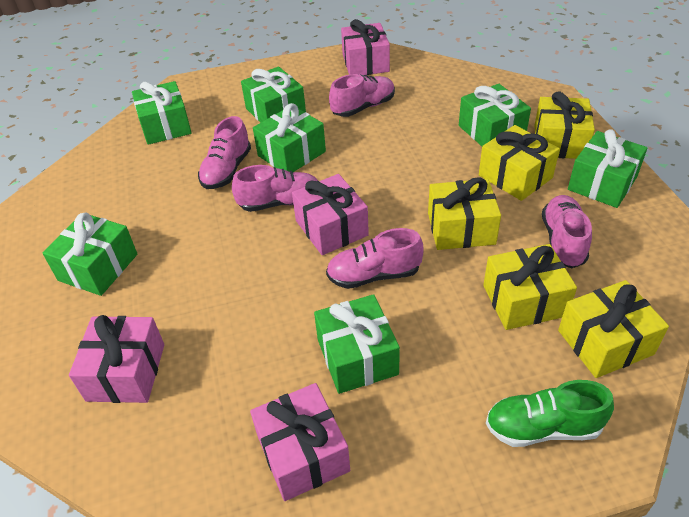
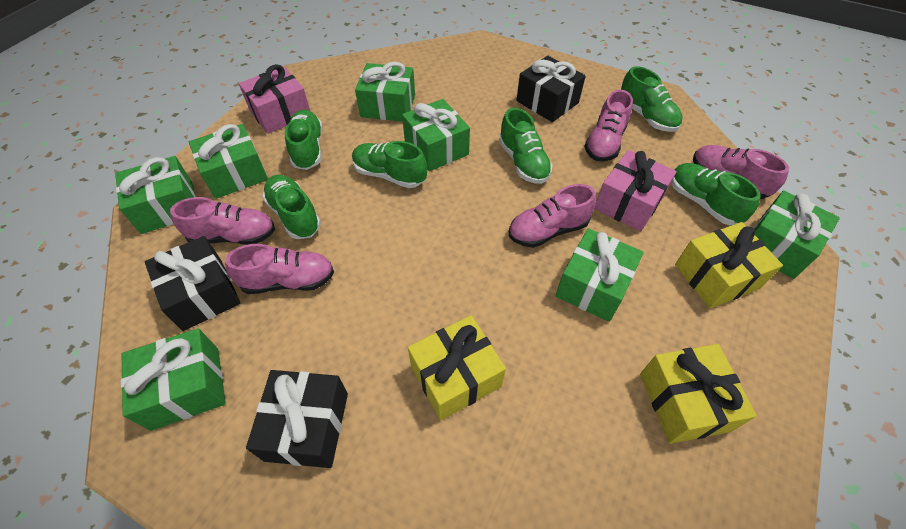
black gift: none = 0 -> [145,236,241,331] [246,370,348,468] [516,56,586,122] = 3
green shoe: [486,380,614,447] = 1 -> [262,175,321,239] [285,110,323,170] [352,141,427,188] [499,108,553,184] [621,66,683,132] [671,163,761,225] = 6
pink gift: [69,315,164,403] [250,383,350,501] [292,174,369,255] [341,19,390,75] = 4 -> [239,64,310,134] [595,150,677,232] = 2
yellow gift: [428,177,501,250] [479,125,560,201] [483,244,577,330] [534,91,595,159] [558,280,669,378] = 5 -> [408,315,506,420] [640,344,757,444] [675,222,783,309] = 3

